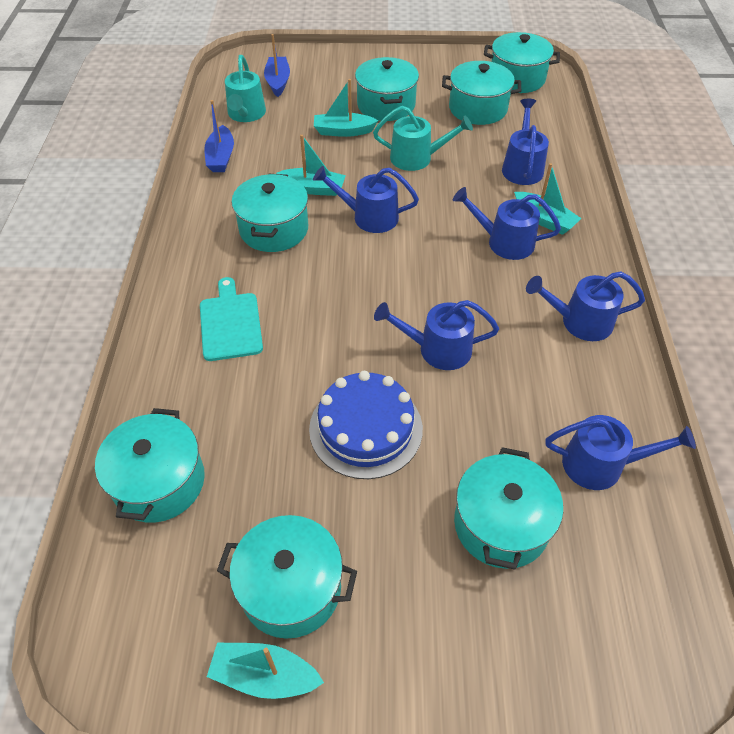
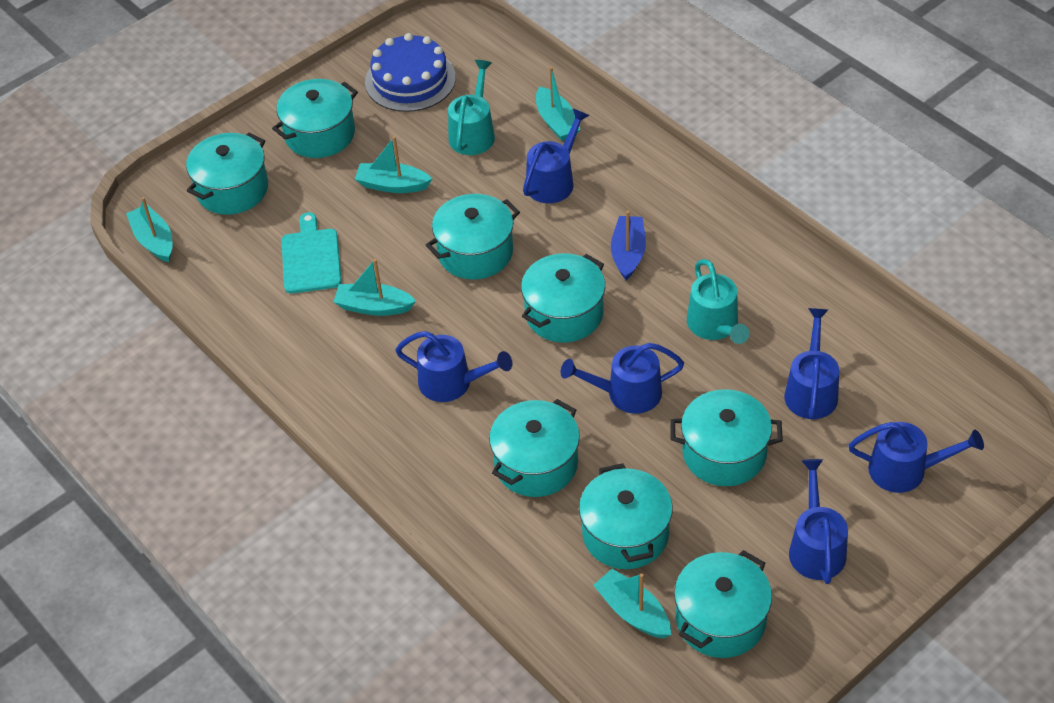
blue boat: [204,100,234,172] [264,34,290,97] = 2 -> [611,211,646,280] = 1
turquoise boat: [207,642,324,699] [276,135,346,196] [314,79,379,137] [514,163,581,235] = 4 -> [126,197,173,262] [334,259,416,316] [355,136,432,193] [536,67,581,141] [593,569,671,638] = 5
turquoise pot: [95,408,205,523] [217,515,357,639] [232,174,308,252] [355,57,419,121] [442,61,521,125] [454,447,563,570] [484,32,560,93] = 7 -> [186,133,268,215] [272,79,358,158] [426,194,520,279] [489,399,580,497] [521,253,605,343] [579,463,673,569] [670,389,783,486] [674,550,772,658] = 8

